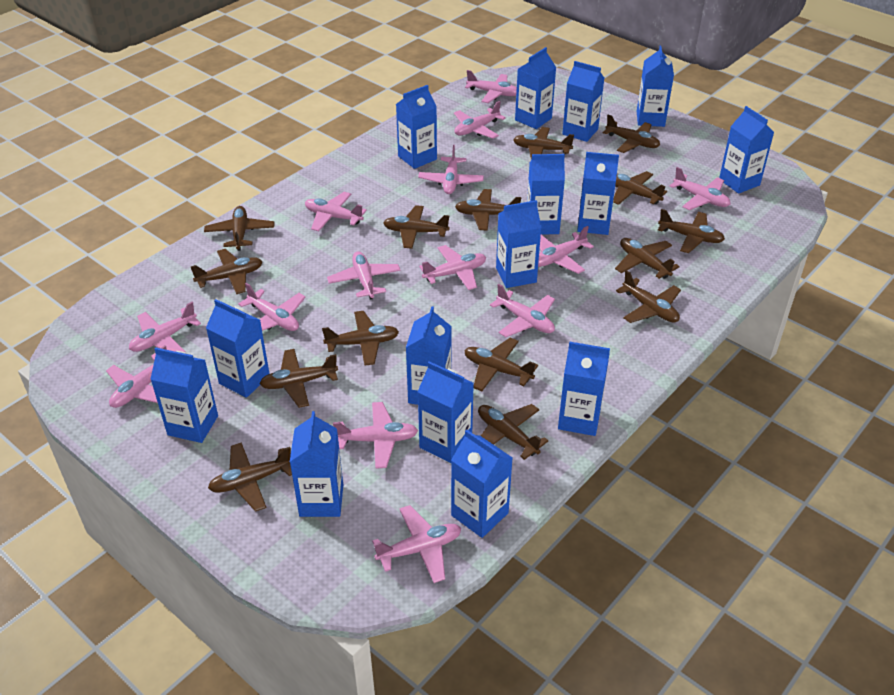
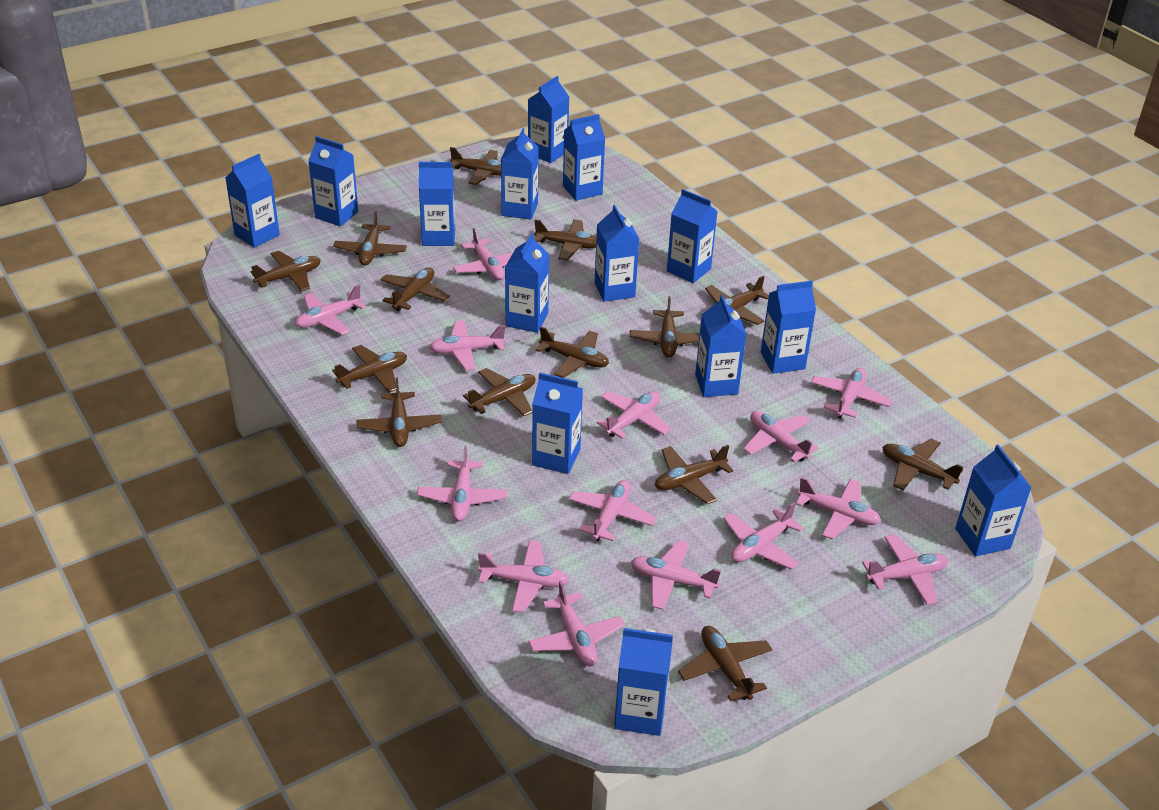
blue carton: [150,347,218,443] [206,299,270,398] [290,411,343,517] [396,85,437,169] [406,306,452,405] [418,361,474,463] [451,430,513,538] [496,200,542,288] [515,47,556,129] [527,154,565,235] [558,342,610,436] [562,61,604,142] [577,152,619,235] [637,46,674,127] [719,106,774,194] = 15 -> [225,154,280,248] [308,136,358,226] [419,162,455,246] [501,128,539,220] [505,233,549,333] [528,76,569,163] [532,373,583,474] [563,114,605,201] [594,205,639,302] [614,628,673,736] [667,189,718,283] [695,295,747,397] [761,281,816,374] [955,445,1032,556] = 14
brown plane: [191,249,263,294] [204,206,274,251] [208,442,292,512] [260,349,338,408] [322,311,399,366] [383,205,450,249] [455,189,521,231] [464,338,538,391] [478,404,548,460] [513,127,574,160] [603,115,660,153] [613,171,667,205] [615,238,680,279] [616,270,681,323] [658,209,725,253] = 15 -> [251,251,321,291] [332,345,407,393] [333,211,407,266] [357,378,442,447] [380,267,450,311] [450,147,501,185] [463,368,535,416] [534,219,596,260] [536,327,609,378] [630,296,700,358] [655,445,734,504] [678,626,772,701] [705,276,769,325] [883,439,963,490] = 14

